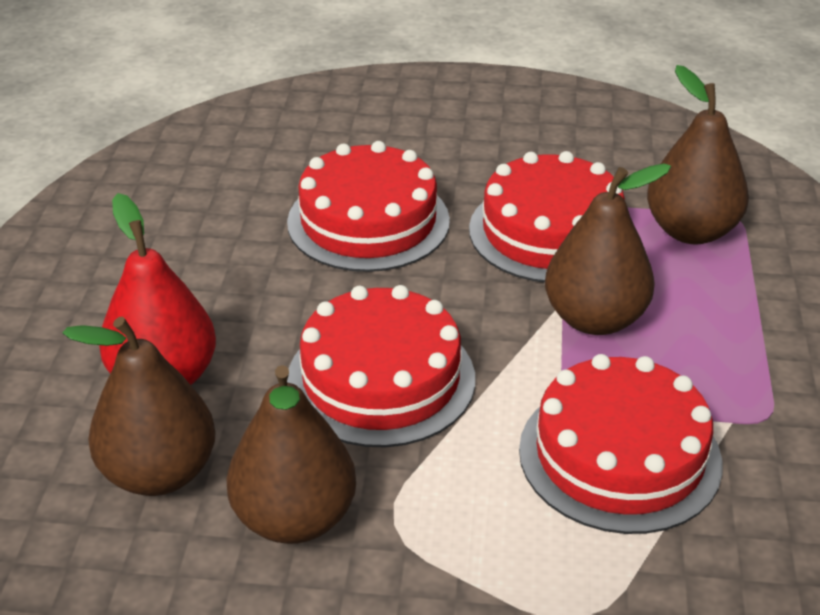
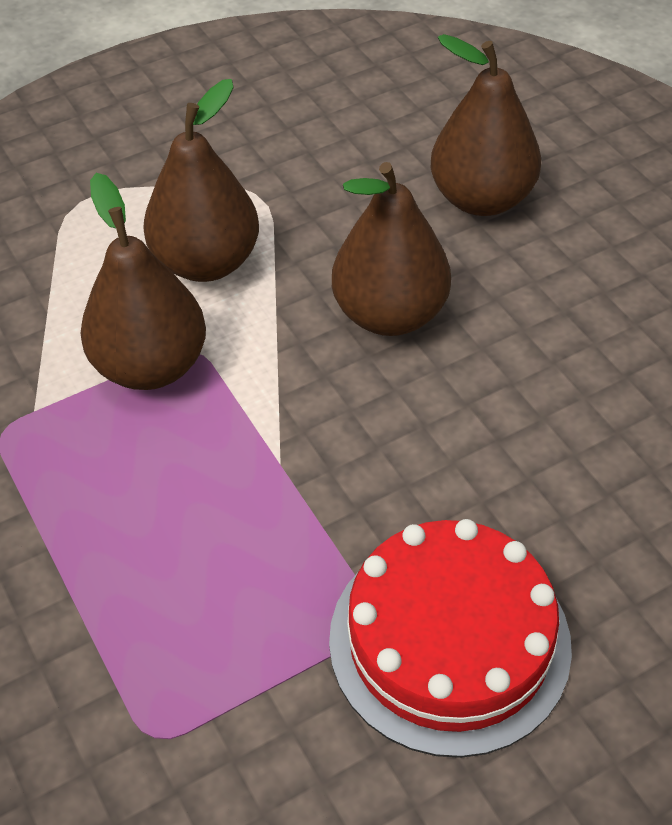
red cake: [287,141,450,272] [287,285,475,447] [469,151,625,283] [519,354,723,534] = 4 -> [329,519,572,758] = 1
red pear: [99,193,216,385] = 1 -> none = 0

